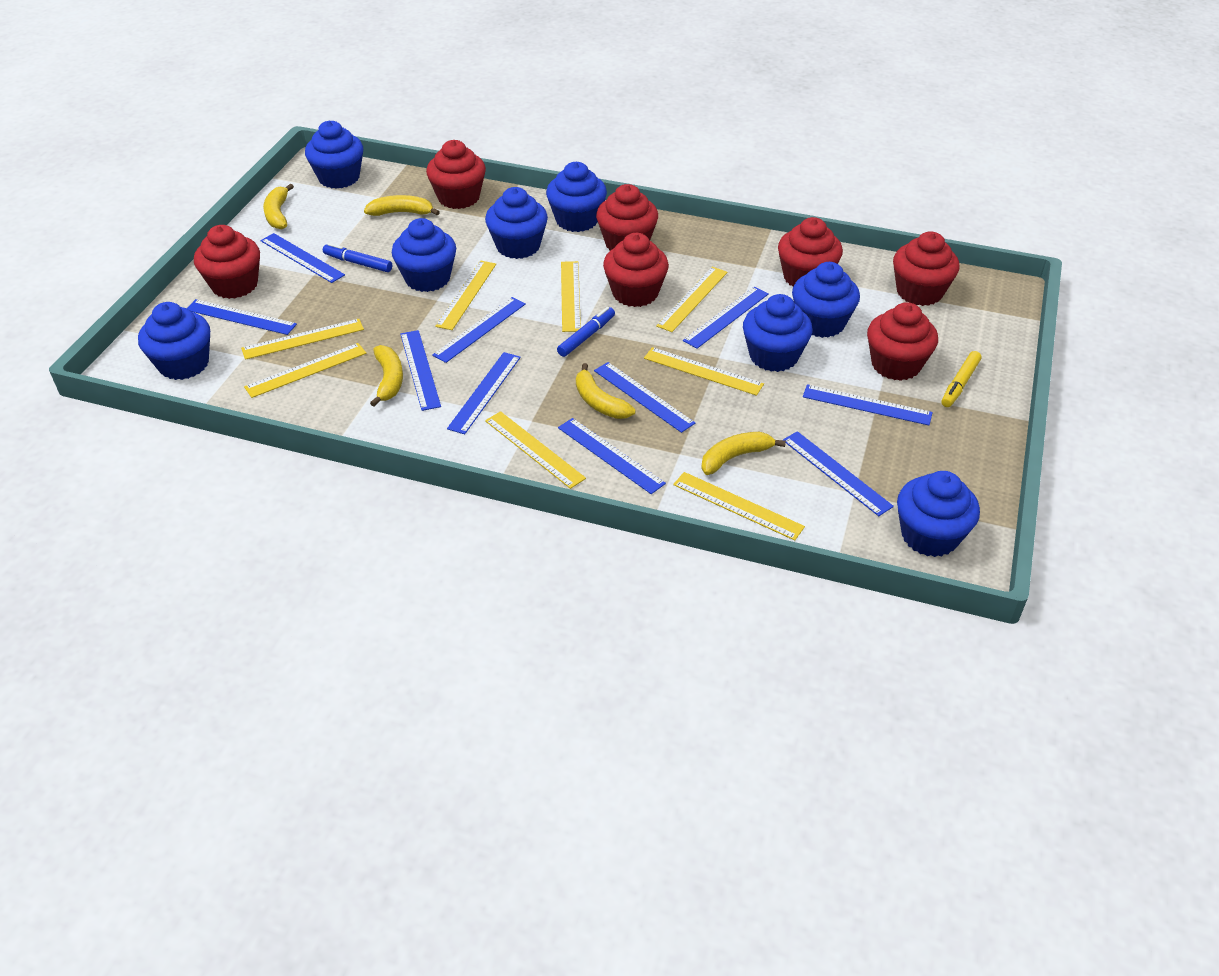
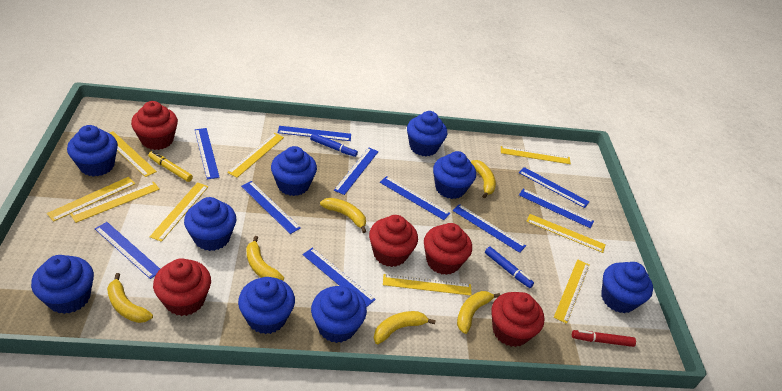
blue cupcake: [138,302,210,380] [305,121,363,189] [392,218,456,292] [485,187,548,259] [546,162,607,232] [743,294,812,372] [792,262,860,338] [897,471,980,557] = 8 -> [31,255,94,314] [67,125,118,177] [184,197,236,251] [238,277,295,334] [271,146,317,196] [311,286,367,343] [407,111,447,156] [433,151,476,199] [601,262,653,313] = 9
red cupcake: [194,225,260,299] [426,140,486,209] [596,184,658,251] [603,233,669,307] [778,217,843,287] [867,302,938,381] [893,231,959,306] = 7 -> [131,101,178,150] [153,258,211,316] [369,215,418,267] [424,223,472,275] [491,292,544,347] = 5
red marker: none = 0 -> [572,330,636,347] = 1
yellow banana: [263,184,294,229] [364,195,440,216] [370,345,403,407] [576,363,636,419] [701,432,786,475] = 5 -> [107,273,153,323] [246,236,284,281] [320,198,366,233] [374,311,436,344] [457,291,500,334] [471,160,496,198] = 6
yellow ruler: [241,319,364,360] [244,343,366,398] [435,260,496,330] [485,411,586,489] [561,261,581,332] [644,347,764,396] [656,267,727,332] [673,472,805,540] = 8 -> [47,177,136,222] [70,182,160,223] [110,131,157,177] [150,182,208,242] [227,133,284,178] [383,274,472,296] [501,146,571,164] [526,214,606,253] [554,259,590,324] = 9

